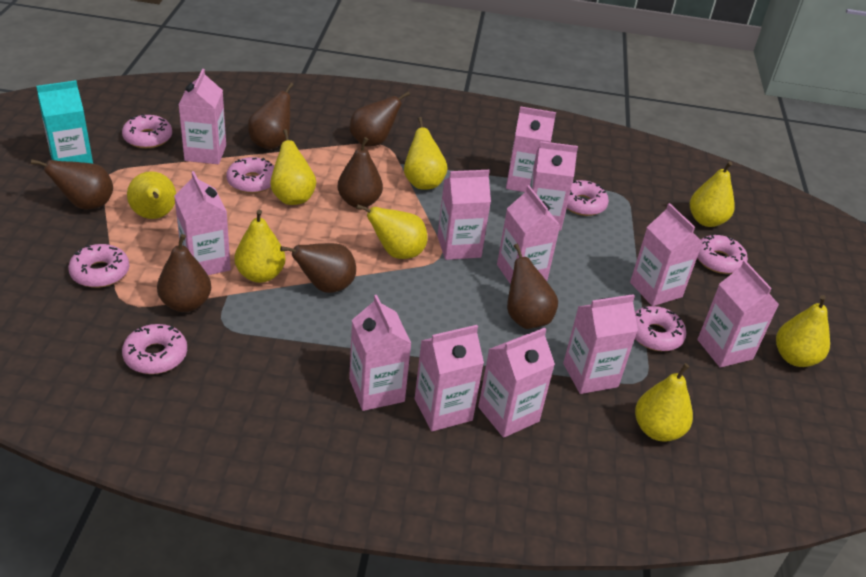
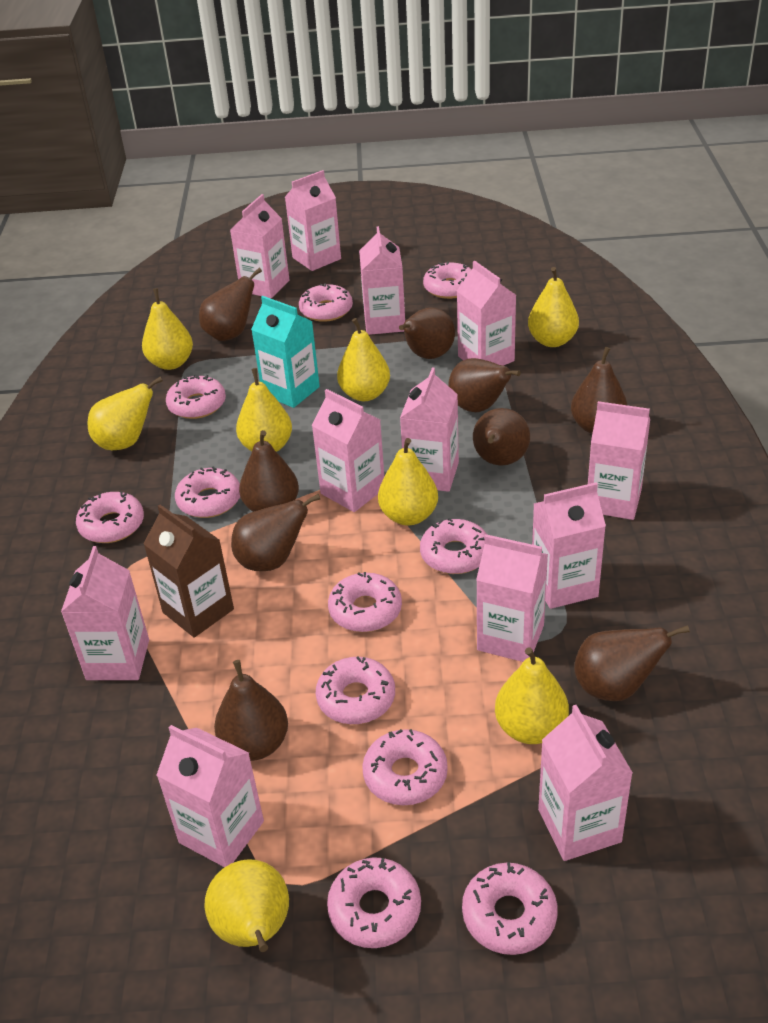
brown carton: none = 0 -> [143,505,234,638] = 1
brown pear: [31,159,113,210] [157,234,211,312] [248,82,294,150] [280,243,356,293] [338,137,383,208] [350,91,410,147] [507,244,558,329] = 7 -> [199,268,262,341] [214,660,288,761] [231,494,320,571] [239,430,299,512] [399,308,455,359] [448,358,521,412] [473,408,530,466] [571,347,628,434] [574,625,690,701] = 9
pink donut: [68,244,129,288] [122,114,172,148] [122,324,187,374] [226,157,274,193] [567,180,609,216] [635,306,686,351] [697,235,748,274] = 7 -> [76,492,144,543] [166,375,226,419] [175,467,240,518] [299,283,353,322] [316,656,395,724] [327,857,421,948] [328,572,402,632] [362,729,448,805] [420,518,487,574] [423,262,472,299] [462,862,558,955] = 11

